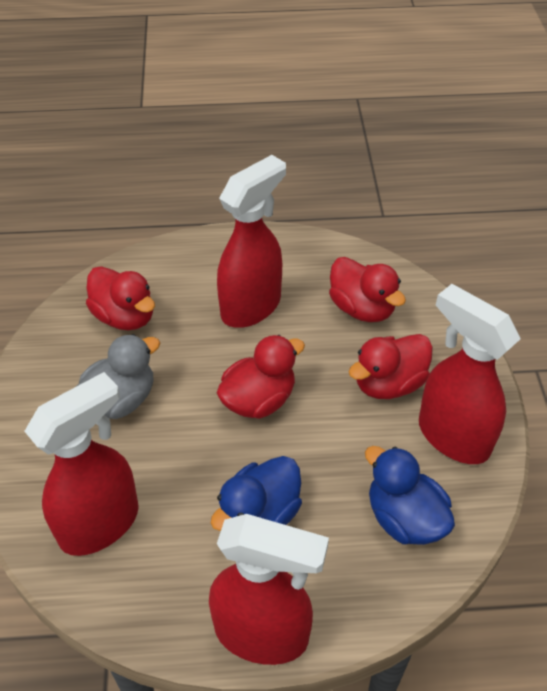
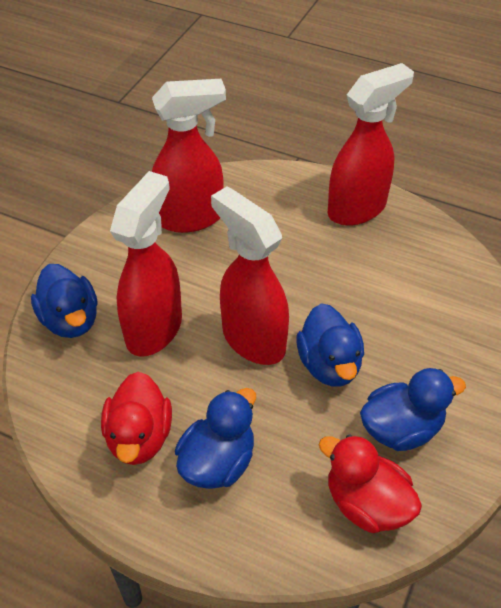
blue duck: [211,456,302,531] [365,446,455,545] = 2 -> [31,264,98,338] [175,388,256,489] [296,303,364,387] [360,368,466,451] = 4
grey duck: [77,334,160,419] = 1 -> none = 0
red duck: [86,266,155,330] [217,335,305,419] [329,257,406,322] [349,334,433,399] = 4 -> [101,372,172,465] [319,434,422,533] = 2

